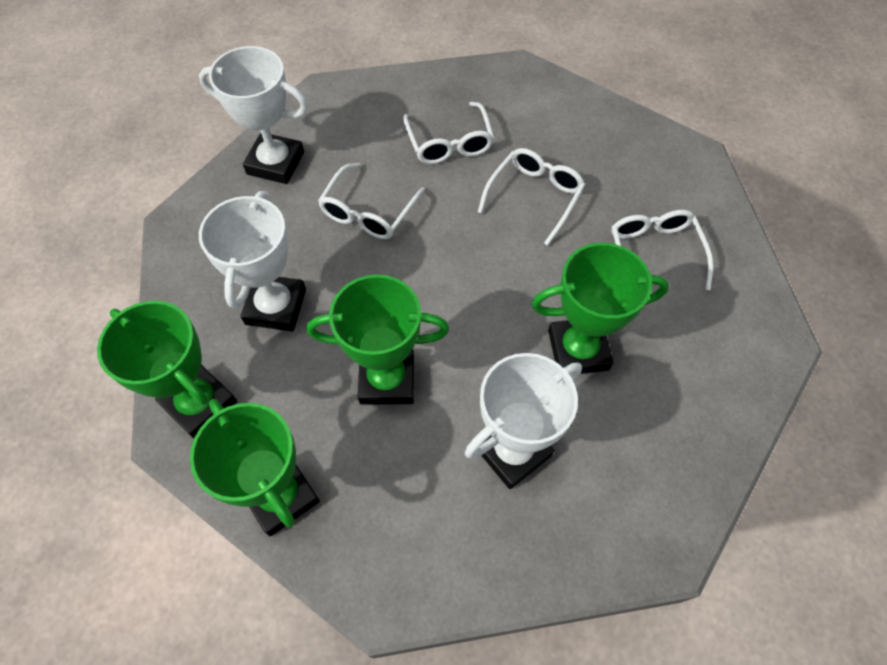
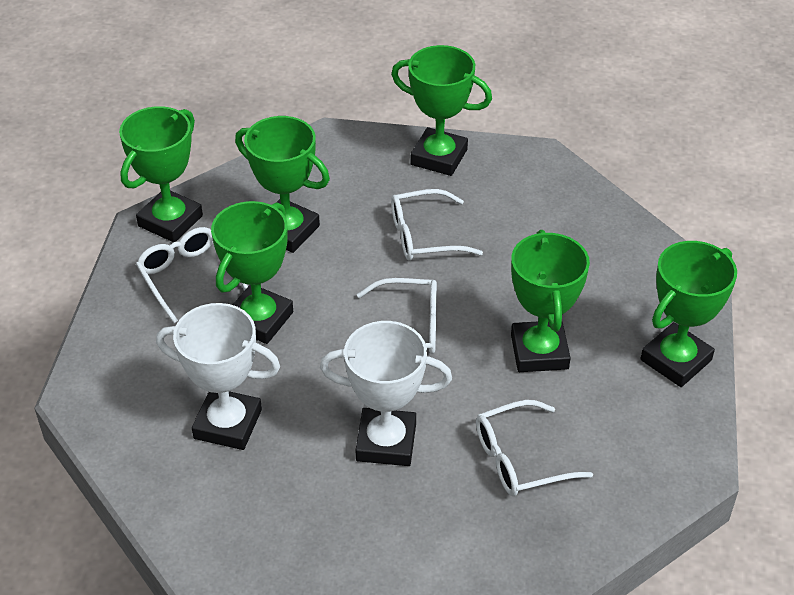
green trophy: [97,301,237,439] [190,399,320,536] [307,275,449,405] [531,243,669,374] = 4 -> [119,106,203,242] [211,201,293,344] [235,116,330,253] [391,45,492,176] [511,230,590,372] [640,241,737,387] = 6
white trophy: [199,46,308,184] [199,191,306,332] [465,353,582,489] = 3 -> [156,303,280,450] [320,321,452,466] = 2

